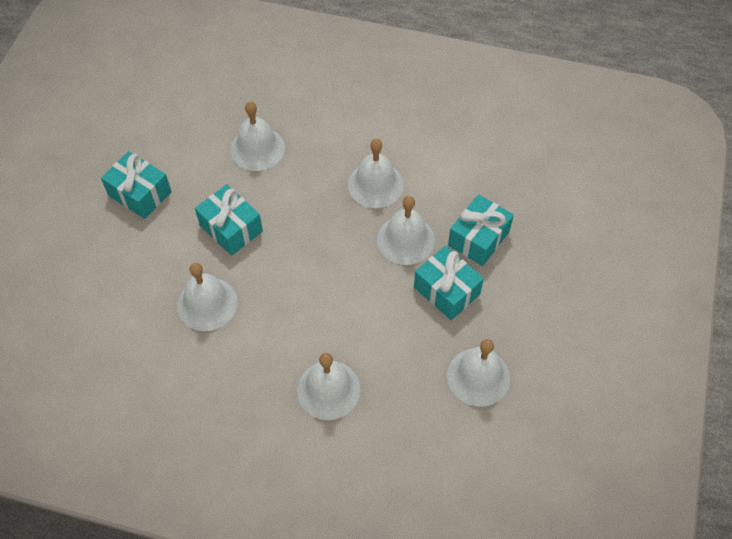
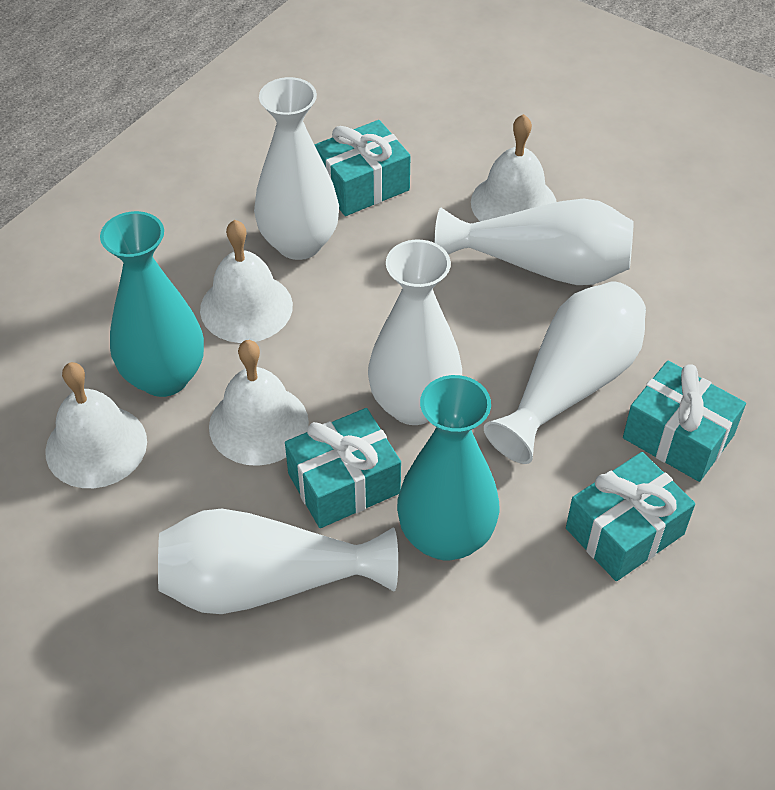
turquoise vase: none = 0 -> [100,211,204,397] [397,375,500,561] = 2
white bell: [177,263,237,331] [230,102,285,171] [297,353,361,420] [348,139,404,208] [377,196,435,265] [447,339,510,407] = 6 -> [45,362,147,488] [200,220,293,343] [209,340,309,466] [471,114,557,221] = 4
white vase: none = 0 -> [158,509,398,614] [254,77,339,260] [368,239,462,425] [435,198,634,285] [484,281,646,464] = 5

